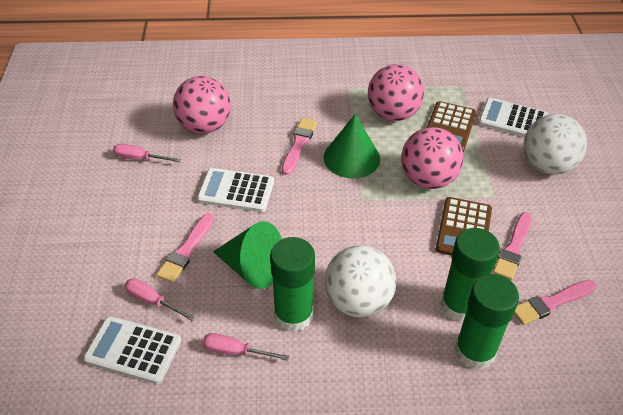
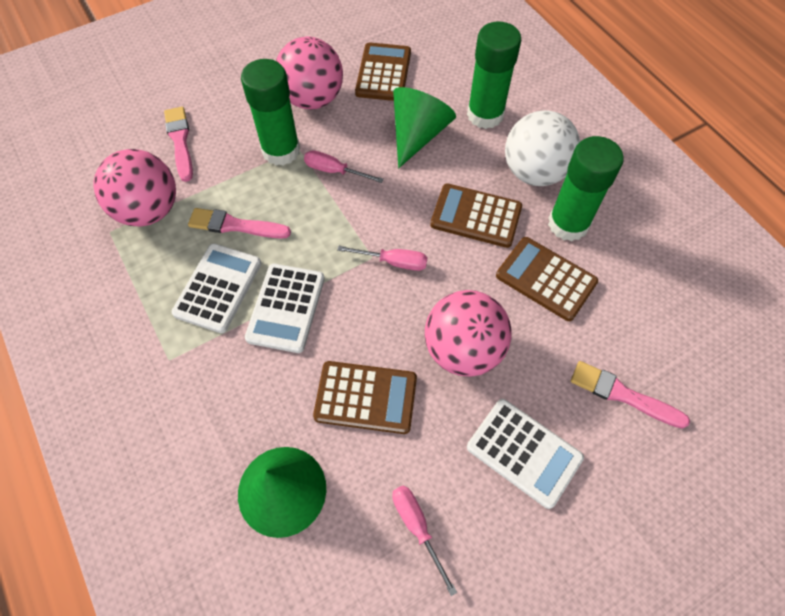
brown calculator: [427,101,476,152] [436,197,492,256] = 2 -> [313,361,417,434] [355,42,411,101] [430,183,522,248] [496,237,598,321] = 4
pink brush: [156,213,214,283] [282,118,317,175] [493,212,532,280] [514,280,596,325] = 4 -> [164,107,193,182] [188,208,291,239] [571,361,690,429] = 3
white ball: [324,245,397,318] [524,114,587,175] = 2 -> [505,110,580,186] = 1

